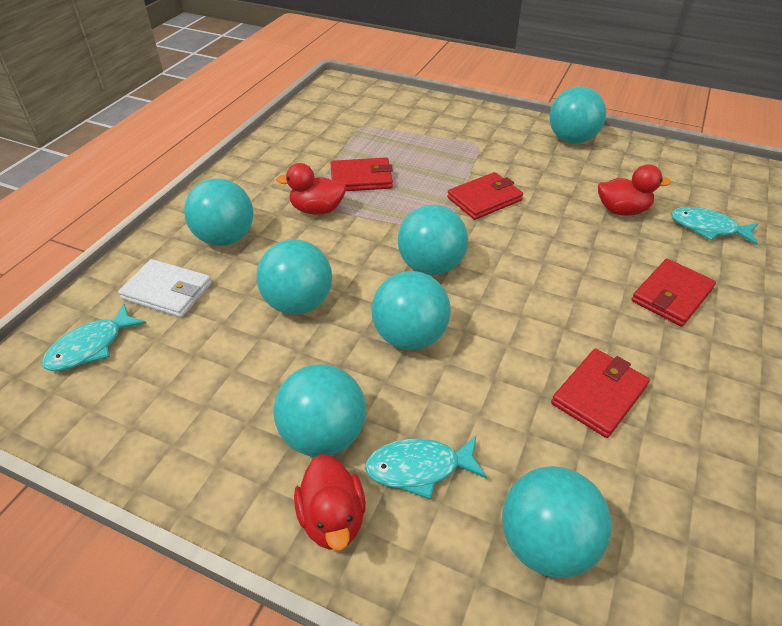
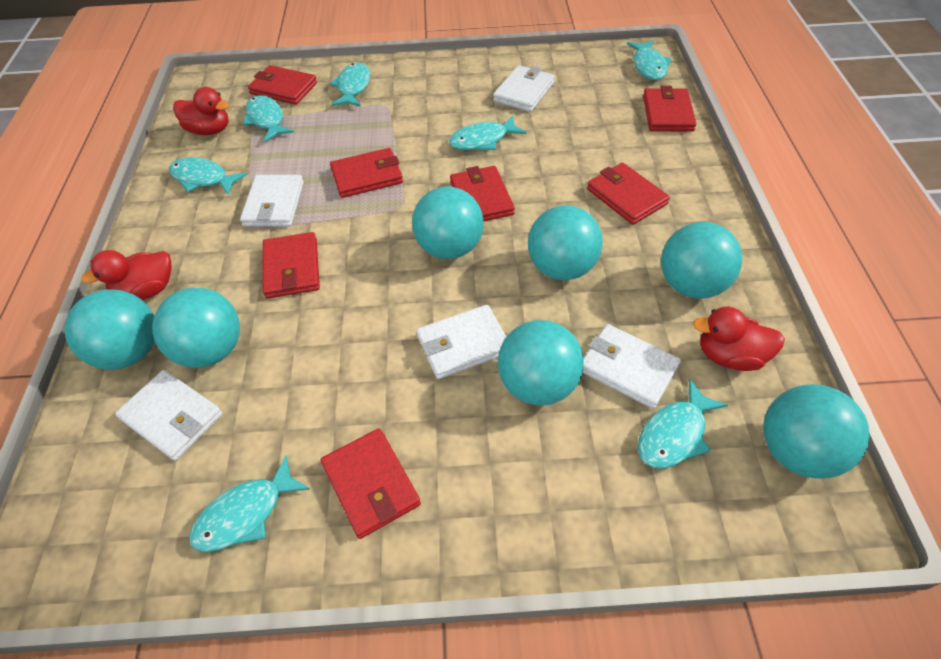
red wallet: [331,158,393,191] [447,172,523,220] [551,349,650,438] [631,259,716,327] = 4 -> [248,65,317,105] [262,232,320,298] [321,428,421,539] [330,148,403,198] [450,166,515,221] [587,163,670,225] [643,86,697,132] = 7
turquoise fish: [42,304,146,371] [365,436,487,499] [671,207,758,245] = 3 -> [169,157,247,195] [189,455,310,552] [243,95,294,142] [330,63,370,107] [449,115,527,150] [627,40,672,80] [638,379,728,469] = 7
white wallet: [118,259,212,318] = 1 -> [115,370,223,461] [240,175,304,227] [416,305,506,379] [493,65,555,112] [582,324,681,409] = 5

